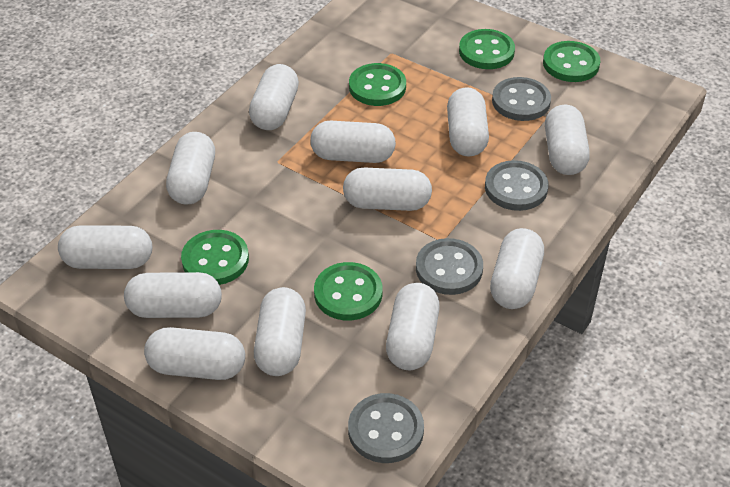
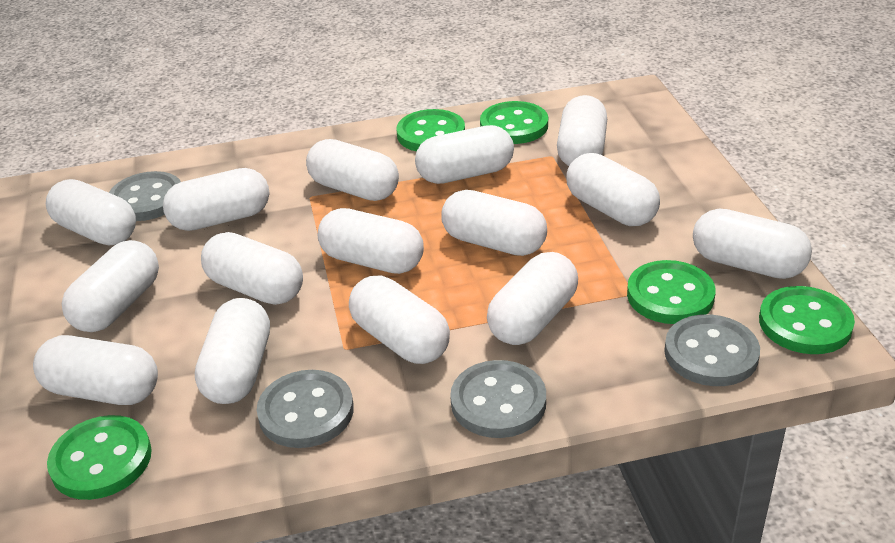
white capsule: [58,225,152,269] [124,272,222,318] [144,327,245,380] [166,132,215,205] [249,64,299,130] [254,287,306,376] [310,121,396,163] [343,167,432,211] [386,283,440,370] [447,87,489,156] [490,228,544,309] [545,104,590,175] = 12 -> [33,335,158,405] [46,179,136,246] [62,240,159,332] [163,168,270,231] [195,298,270,404] [201,232,303,305] [306,139,399,201] [318,208,424,274] [349,276,450,364] [415,125,514,184] [441,190,547,256] [487,252,578,345] [557,95,607,166] [566,153,660,226] [693,209,812,279] = 15

